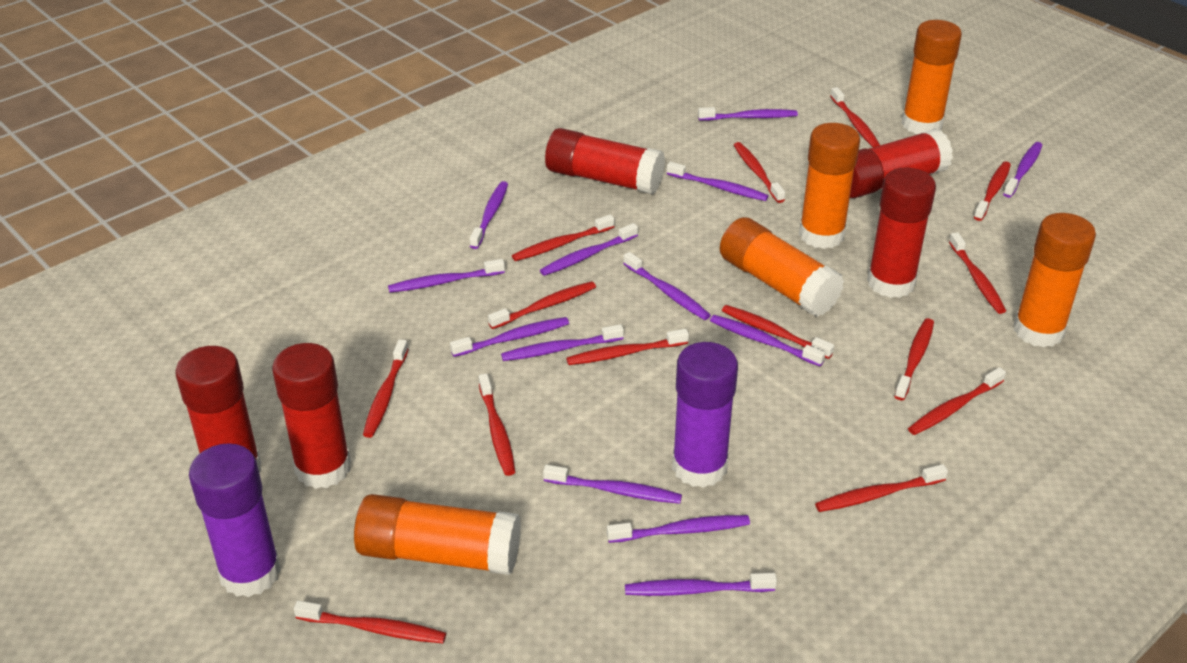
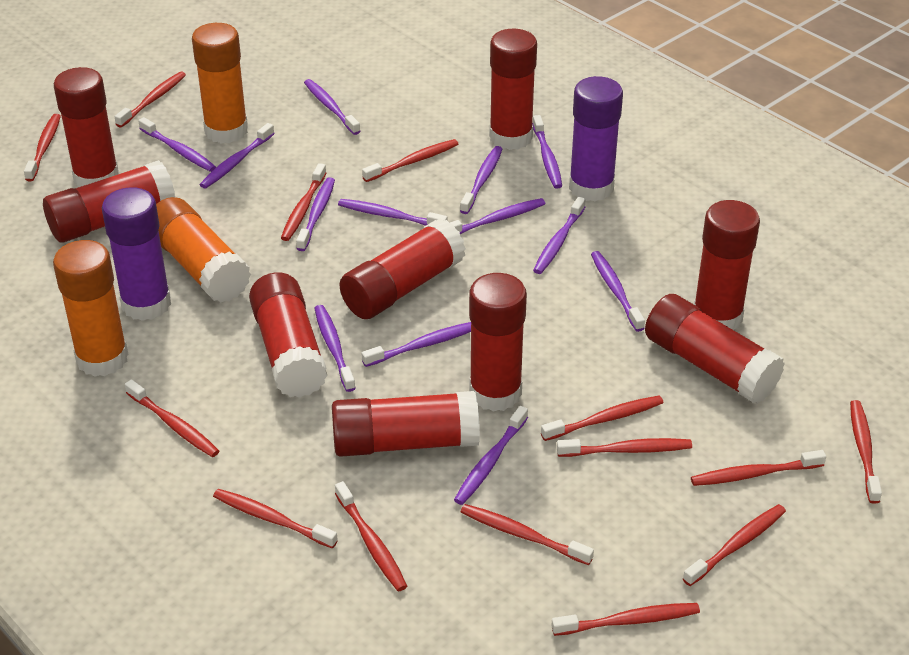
orange glue stick: [354,494,521,575] [720,217,844,317] [799,123,860,249] [902,20,962,134] [1014,213,1096,347] = 5 -> [53,240,128,377] [156,197,251,302] [192,23,248,143] = 3
red glue stick: [175,346,261,473] [272,343,351,489] [545,128,665,194] [850,129,953,198] [867,168,936,298] = 5 -> [43,160,175,243] [54,67,119,187] [249,272,328,398] [332,391,480,457] [340,218,466,319] [469,273,527,412] [489,29,537,150] [645,294,785,404] [694,200,760,330] = 9

